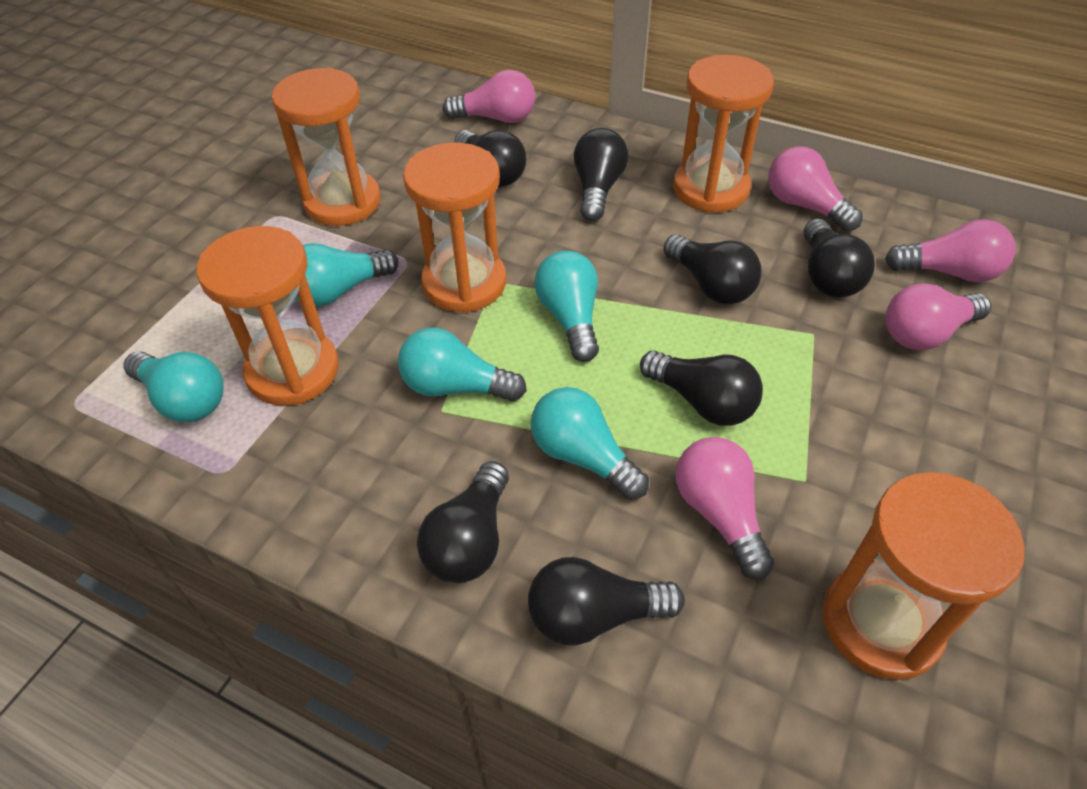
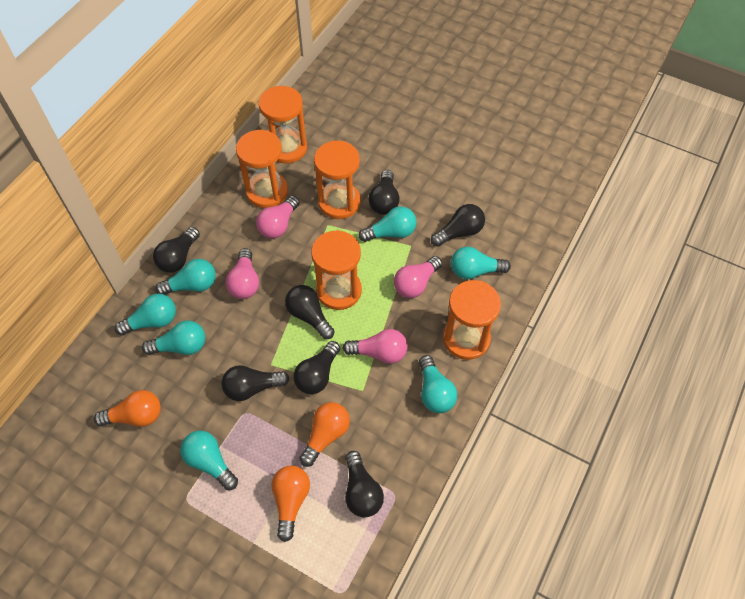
orange light bulb: none = 0 -> [94,390,161,427] [272,466,310,542] [299,402,350,467] = 3
pink light bulb: [443,69,535,123] [675,437,774,579] [768,146,863,231] [885,219,1016,282] [886,283,991,350] = 5 -> [226,248,259,299] [256,196,300,239] [343,329,408,364] [394,256,442,298] = 4
turquoise light bulb: [124,351,223,422] [295,243,398,307] [398,328,527,401] [531,387,649,500] [534,251,599,362] = 5 -> [115,294,176,336] [142,320,205,355] [155,259,216,295] [180,430,238,490] [358,206,417,242] [419,355,457,413] [451,247,511,279] = 7

